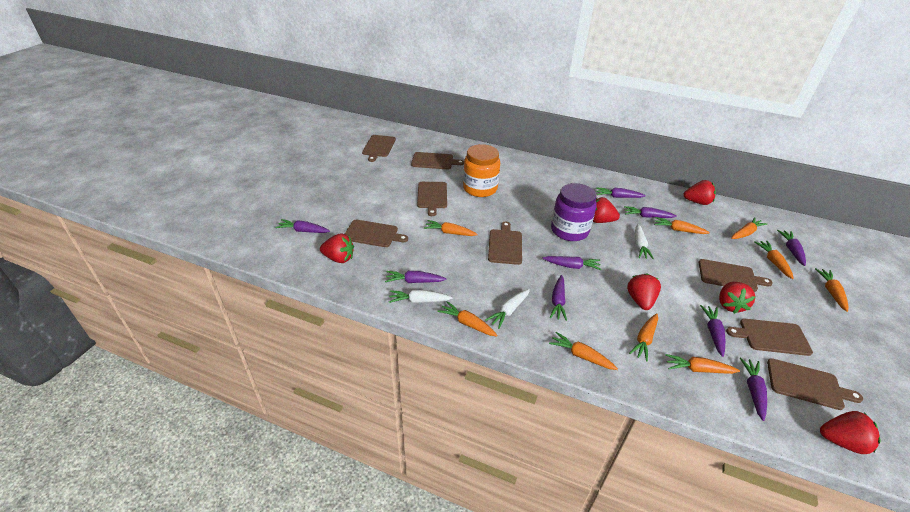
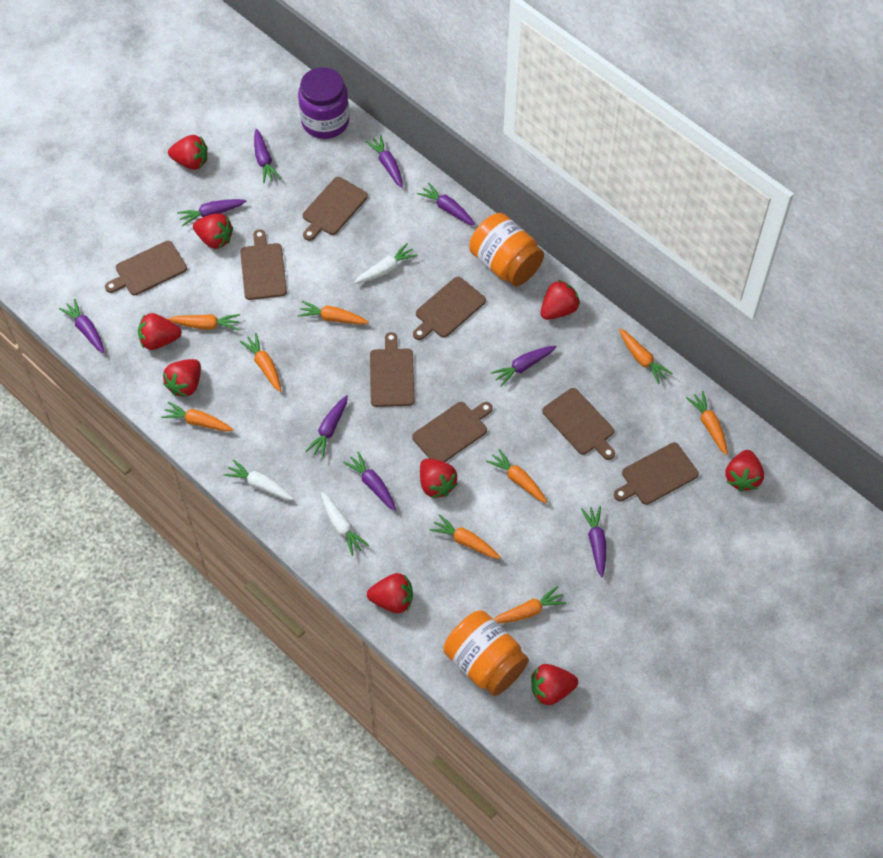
orange jar: [463,144,500,197] = 1 -> [444,610,529,696] [469,213,544,286] = 2
red strawberry: [320,233,354,263] [593,197,620,223] [627,273,661,310] [684,180,716,205] [719,282,755,314] [820,411,881,454] = 6 -> [138,313,182,350] [163,359,201,397] [168,135,208,170] [193,213,233,249] [367,573,413,613] [420,458,458,498] [531,664,578,705] [541,280,580,320] [725,450,764,492] = 9

